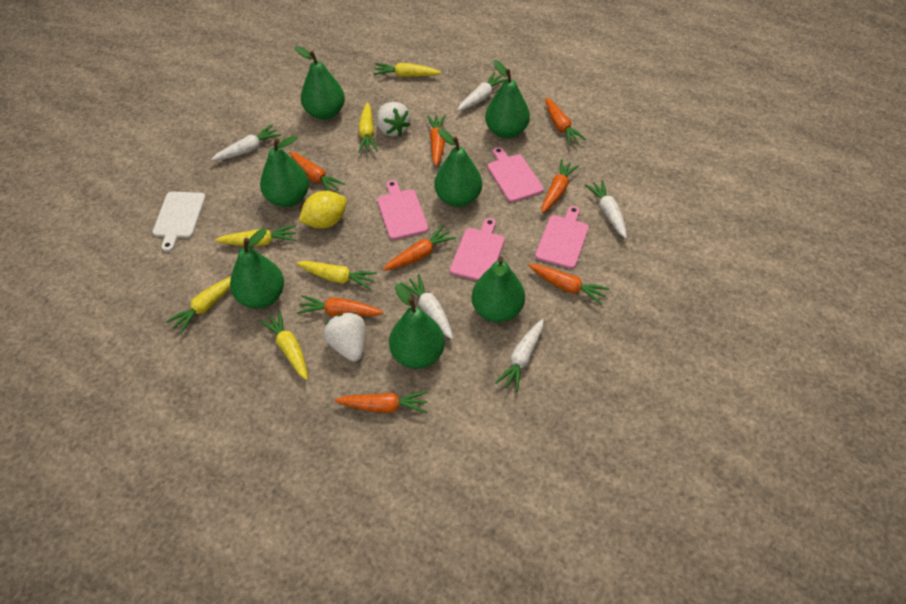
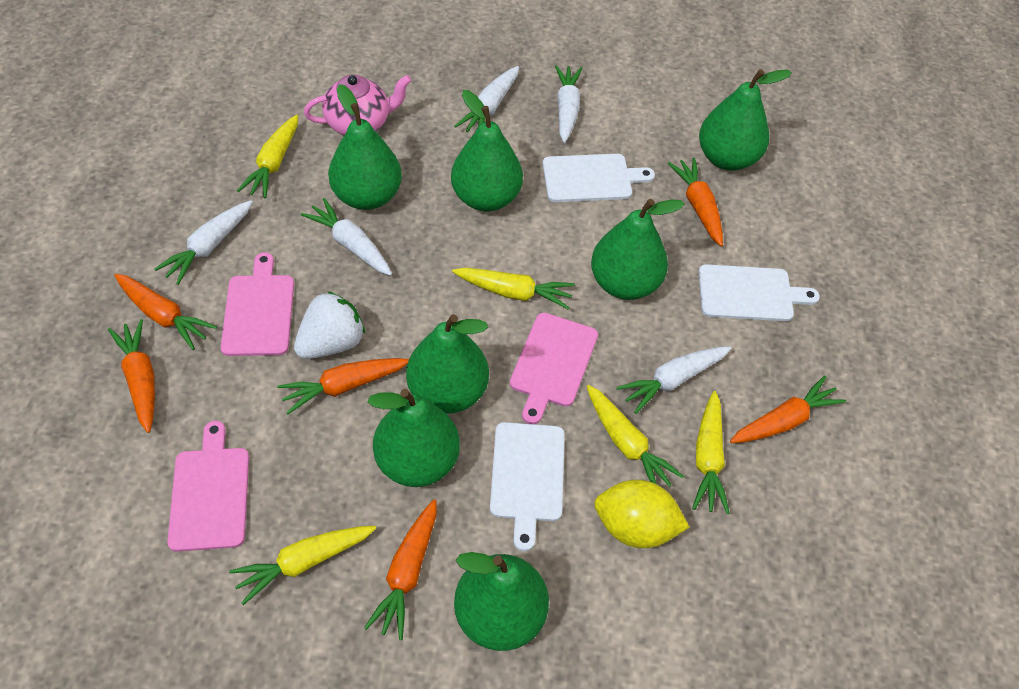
orange carrot: [289,152,345,191] [297,295,384,316] [335,391,428,413] [383,225,456,270] [427,115,446,166] [528,264,609,305] [542,159,580,213] [545,98,586,145] = 8 -> [108,319,155,433] [114,274,217,350] [277,358,409,414] [364,499,436,640] [667,157,723,246] [730,376,847,443] = 6
pink cutting board: [377,180,428,240] [450,218,505,281] [488,147,544,202] [535,206,589,269] = 4 -> [167,421,249,552] [221,252,294,356] [510,313,598,424] = 3
pink teapot: none = 0 -> [304,75,412,135] = 1
white cutting board: [153,192,206,252] = 1 -> [490,422,565,551] [543,154,655,202] [698,264,820,321] = 3
white strawberry: [323,312,366,362] [377,102,411,136] = 2 -> [294,291,365,359] = 1
yellow carrot: [166,276,231,334] [215,225,296,246] [259,310,308,380] [296,261,377,290] [358,103,378,153] [374,63,441,77] = 6 -> [229,526,376,605] [237,115,298,198] [452,267,575,310] [587,385,684,487] [692,391,730,514] = 5

